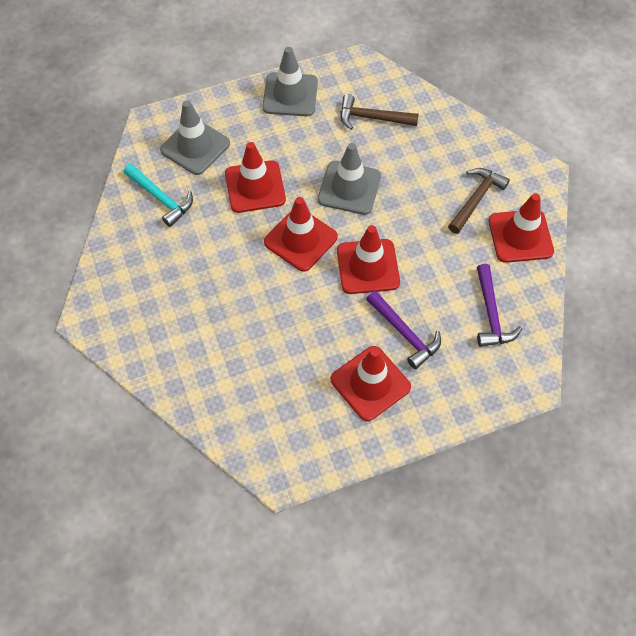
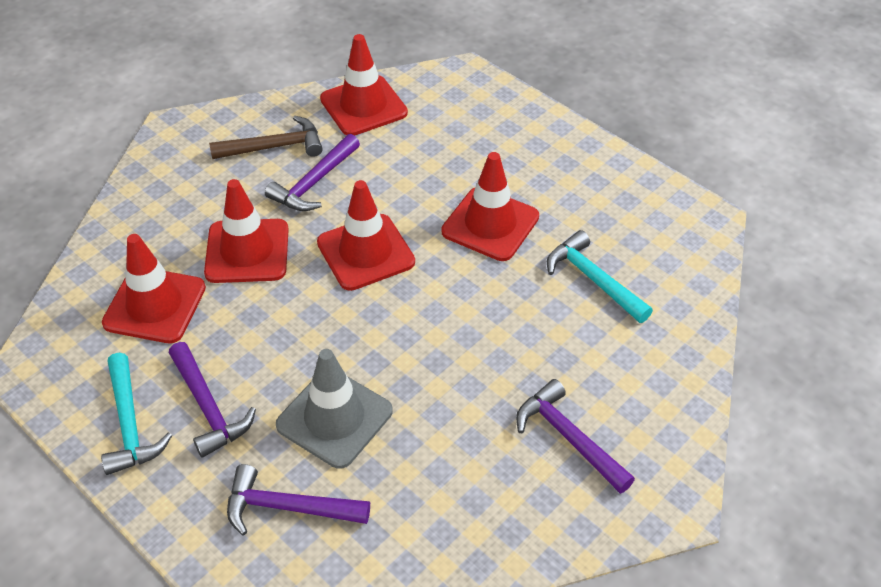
brown hammer: [341,94,419,130] [448,168,510,234] = 2 -> [209,116,323,159] = 1
grey traffic cone: [160,100,230,175] [262,47,318,116] [318,143,381,215] = 3 -> [276,349,393,469] = 1
purple hammer: [366,291,441,369] [477,264,522,347] = 2 -> [169,342,256,458] [227,464,370,536] [265,134,360,211] [516,379,635,494] = 4
turquoise hammer: [124,164,193,227] = 1 -> [101,353,172,475] [547,230,653,323] = 2

